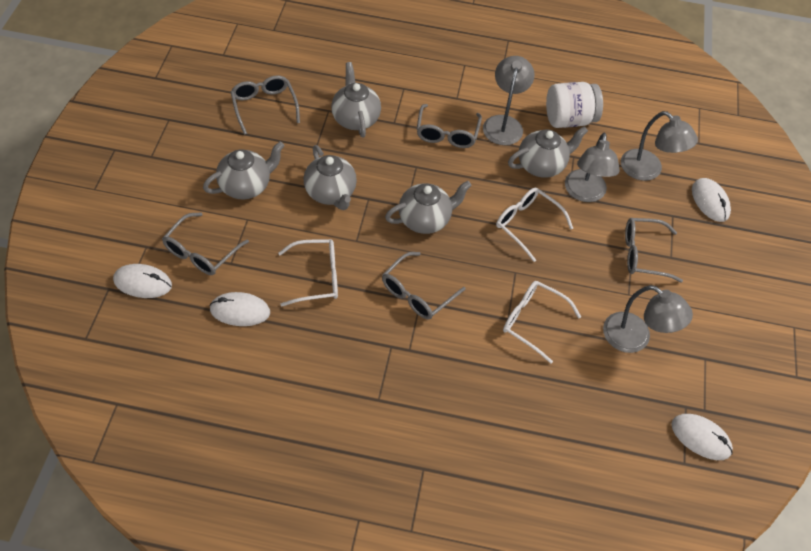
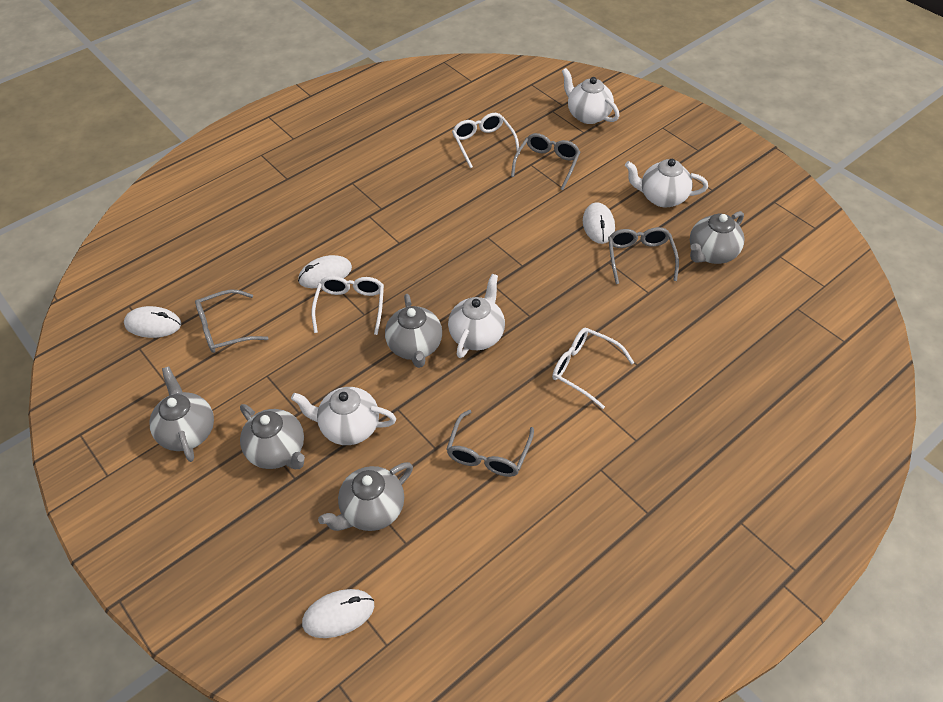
grey glasses: [162,212,249,275] [231,75,300,135] [382,252,466,320] [416,104,482,148] [625,218,683,283] = 5 -> [195,289,268,353] [447,410,534,477] [511,133,580,190] [608,227,679,284] = 4
grey lamp: [483,56,535,145] [565,132,619,202] [603,285,693,353] [621,111,698,181] = 4 -> none = 0
white jar: [546,82,603,128] = 1 -> none = 0
white teapot: none = 0 -> [291,387,396,445] [448,274,505,358] [562,68,619,124] [625,159,708,208] = 4

